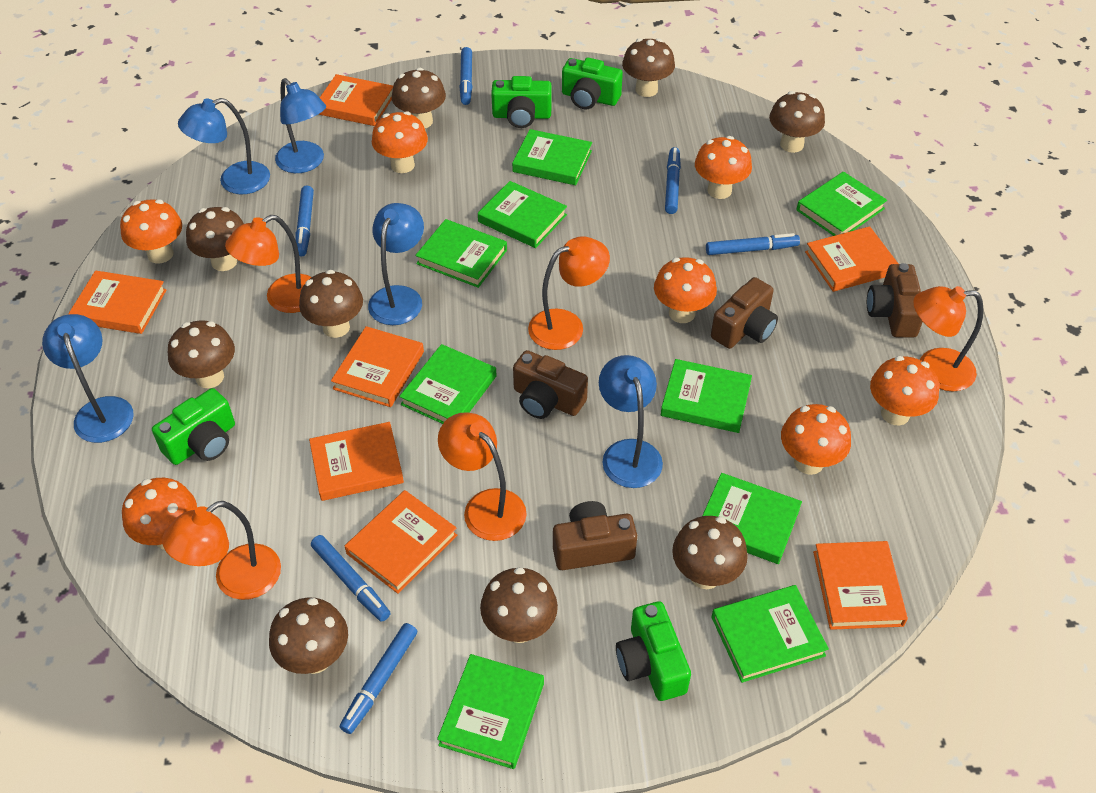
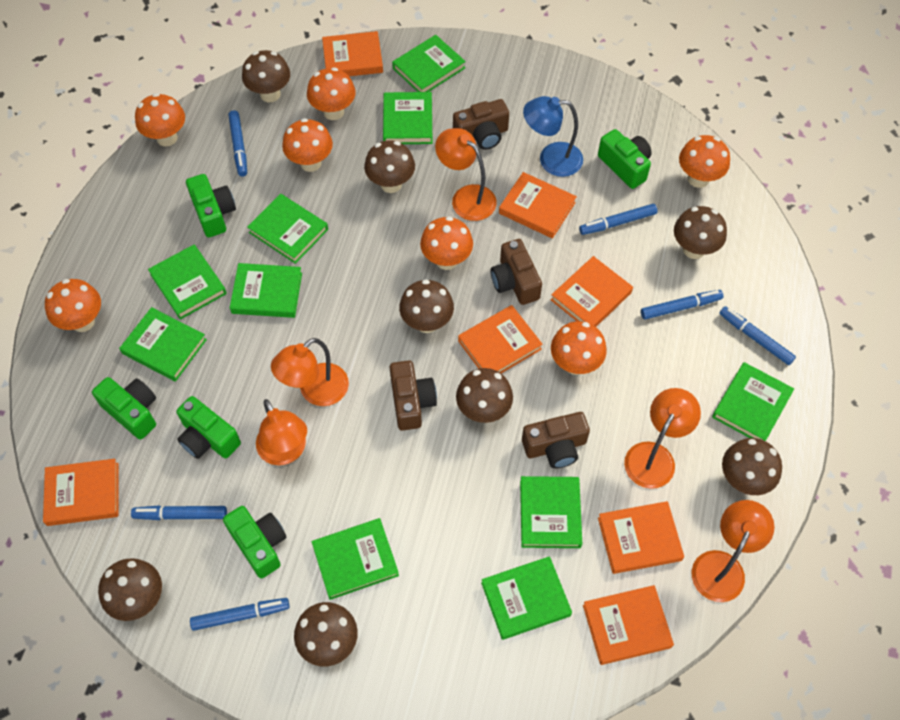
blue lamp: [42,314,134,443] [178,98,270,194] [275,78,326,173] [368,203,424,325] [599,355,663,488] = 5 -> [523,96,583,177] = 1
brown mushroom: [168,320,235,388] [186,207,244,271] [269,597,348,674] [299,270,363,338] [392,68,446,128] [480,567,558,643] [622,38,675,97] [672,516,748,589] [769,91,825,153] = 9 -> [98,558,162,621] [242,50,290,102] [294,602,358,666] [364,140,415,193] [399,279,454,333] [456,368,513,423] [674,206,727,259] [722,438,782,495] = 8
green book: [399,344,497,424] [415,219,507,288] [437,654,544,769] [478,181,567,248] [512,129,592,185] [661,359,752,433] [702,473,802,564] [711,585,829,683] [797,172,887,236] = 9 -> [119,307,207,382] [148,245,227,320] [230,263,302,318] [247,194,328,264] [312,518,399,600] [383,92,433,144] [392,35,466,92] [481,556,572,640] [520,476,582,548] [712,362,794,441] = 10
green camera: [152,388,235,465] [491,76,552,128] [562,58,623,109] [616,601,691,701] = 4 -> [92,377,156,440] [176,396,241,459] [186,174,236,237] [223,506,287,578] [598,129,652,189] = 5

